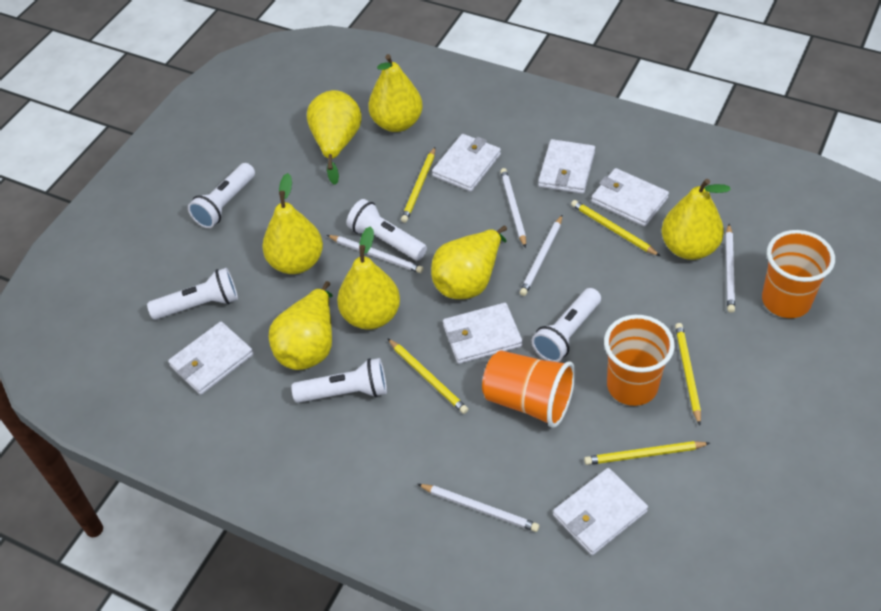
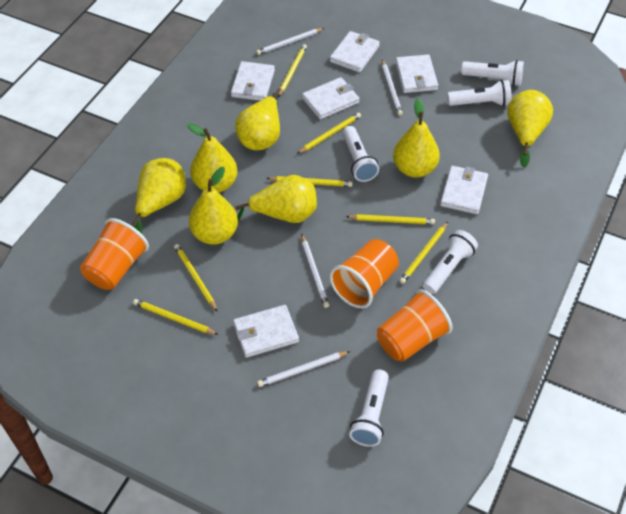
white pencil: [327,235,424,273] [418,484,539,532] [500,168,526,248] [520,215,562,296] [726,224,735,313] = 5 -> [256,28,324,55] [257,351,350,387] [301,234,329,308] [382,59,403,116] = 4
yellow pencil: [388,339,468,414] [401,147,435,223] [571,200,660,256] [584,441,710,465] [675,323,701,425] = 5 -> [133,299,218,335] [174,244,217,311] [267,176,353,187] [278,44,307,97] [297,113,361,154] [346,214,435,224] [399,222,448,284] = 7

